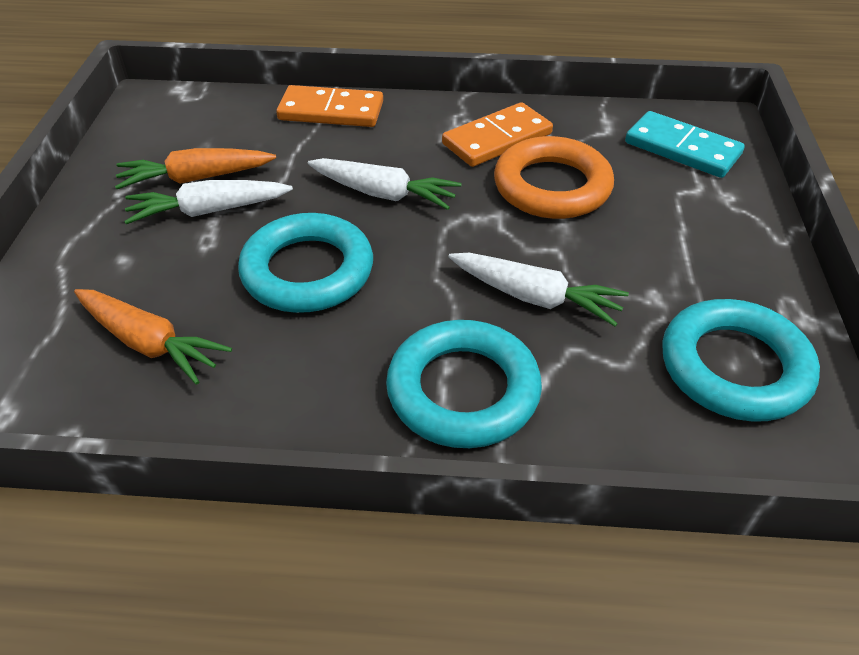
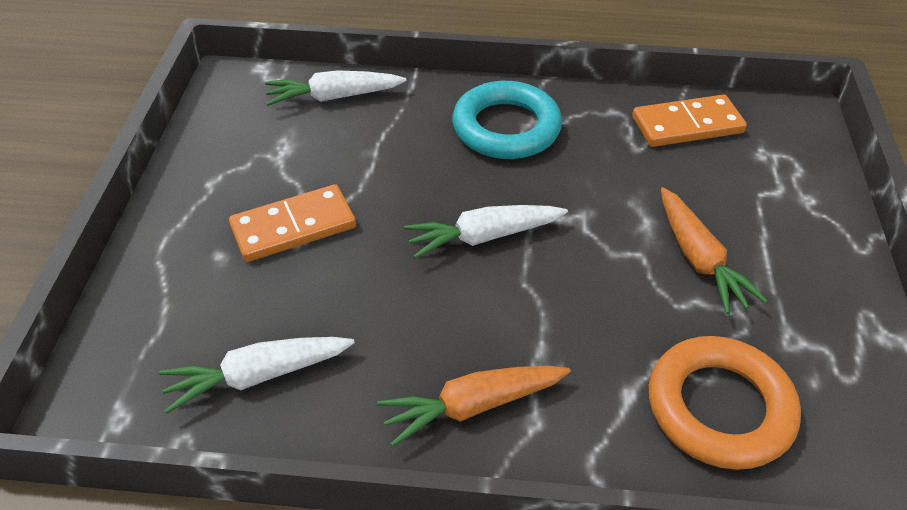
turquoise domino: [625,111,745,178] = 1 -> none = 0
turquoise ring: [238,213,373,313] [386,320,542,448] [662,299,820,422] = 3 -> [452,81,562,159] = 1

